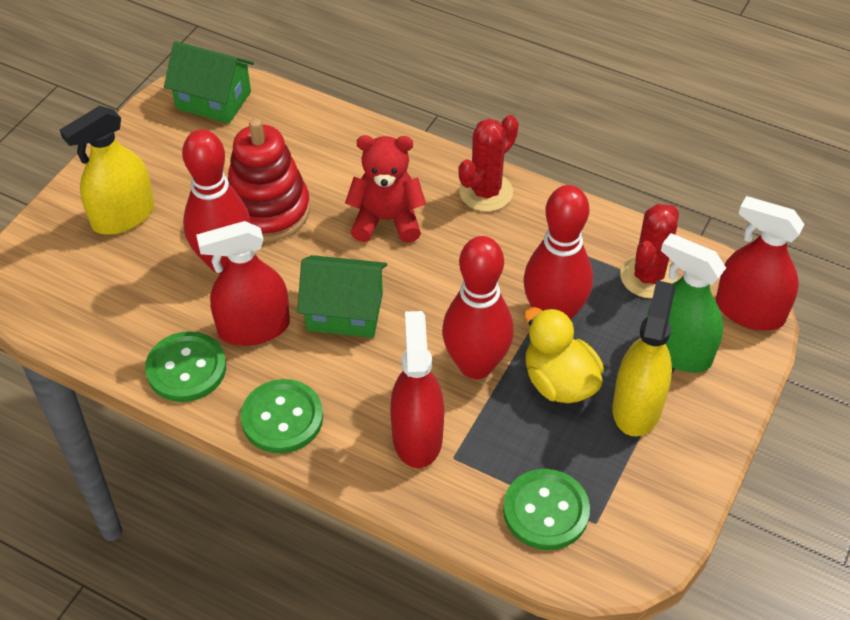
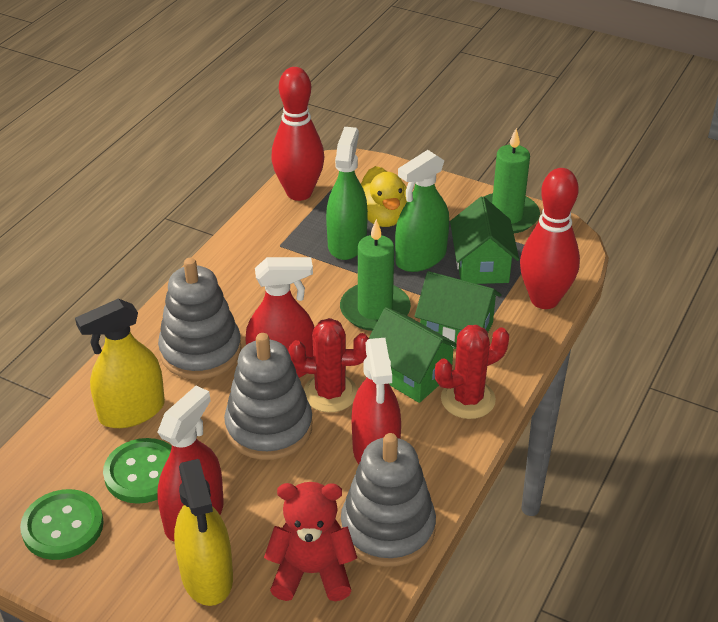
green button: [145,331,226,402] [241,379,323,453] [503,469,590,550] = 3 -> [20,489,104,560] [103,438,172,504] = 2
green candle: none = 0 -> [340,219,411,331] [484,128,540,233] = 2
green house: [164,41,254,124] [297,255,387,338] = 2 -> [369,307,457,403] [415,271,501,349] [450,196,519,284] = 3
green spray bottle: [647,233,726,373] = 1 -> [326,127,368,260] [395,150,449,272] = 2
grey stacking toy: none = 0 -> [158,258,242,379] [224,333,312,460] [341,433,436,567] = 3
red bowling pin: [182,129,251,274] [442,236,514,379] [523,185,593,320] = 3 -> [271,67,324,201] [520,168,580,309] = 2
red stacking toy: [228,118,310,242] = 1 -> none = 0

